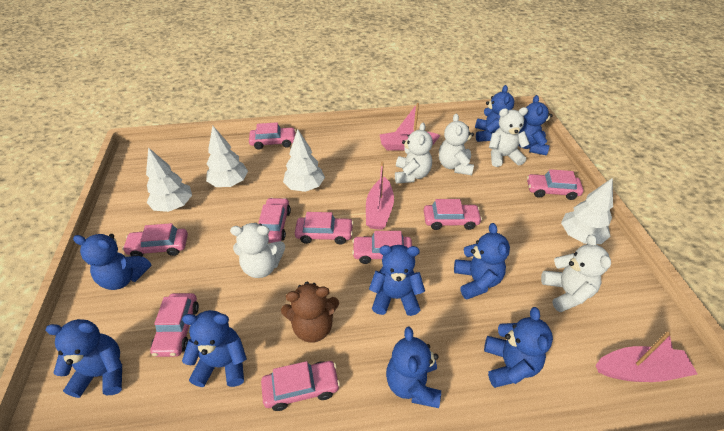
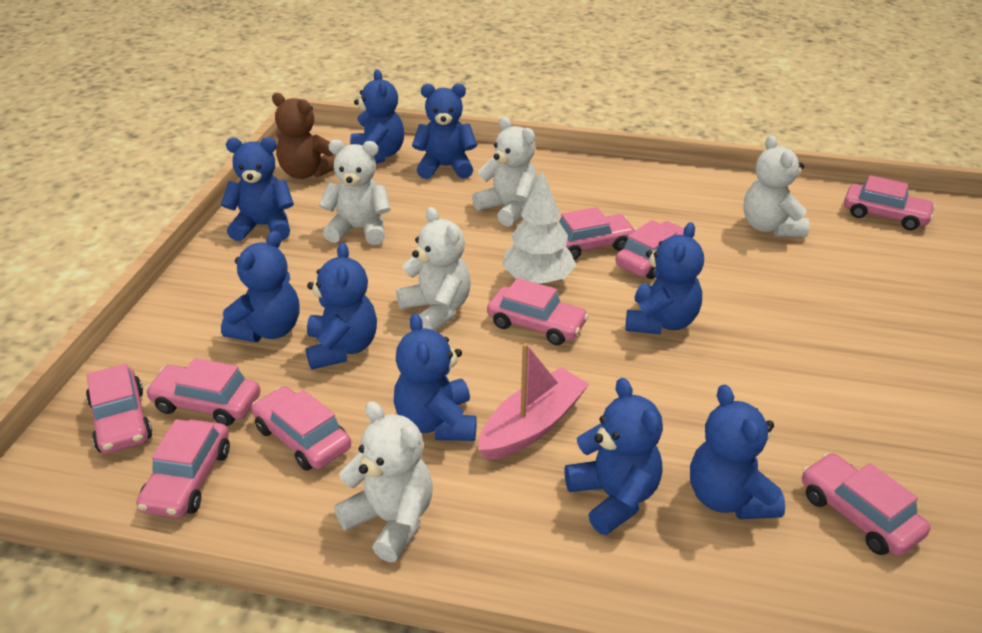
pink boat: [366,162,394,230] [380,103,441,151] [596,332,697,382] = 3 -> [478,343,589,460] = 1
white tree: [146,147,192,212] [206,126,248,187] [283,129,325,192] [561,178,613,244] = 4 -> [502,170,576,285] = 1

